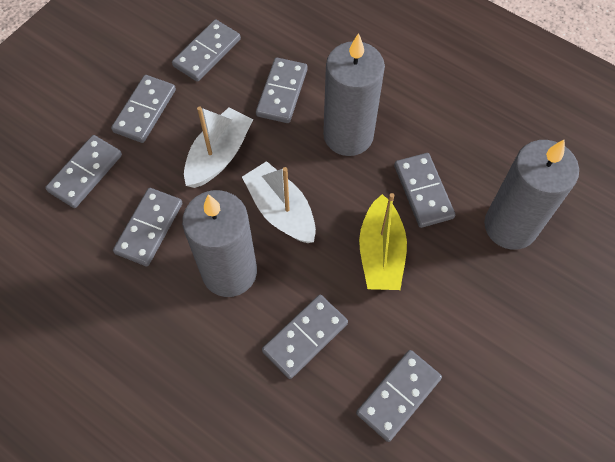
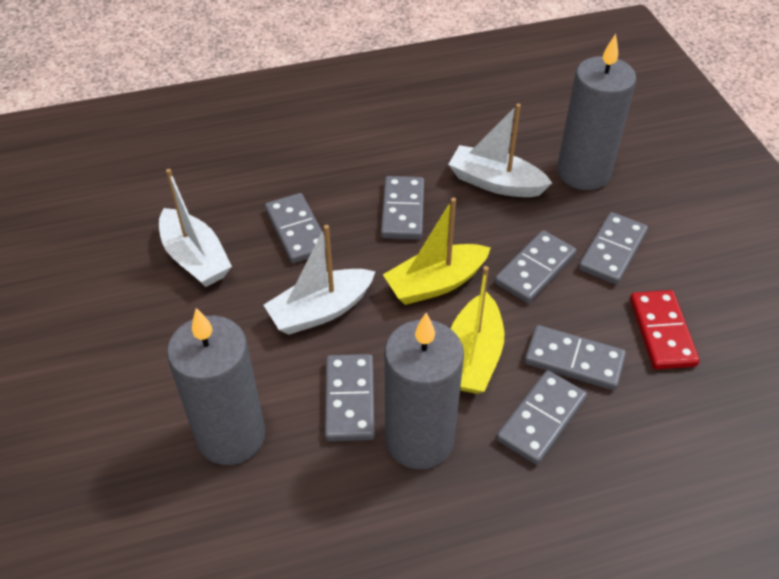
grey domino: [45,135,122,208] [111,75,176,143] [113,188,182,266] [172,19,241,82] [256,57,308,123] [262,295,348,379] [356,350,442,442] [394,153,455,228] = 8 -> [265,193,326,263] [325,354,375,441] [381,176,424,240] [495,230,577,303] [496,370,587,465] [524,325,626,390] [579,212,648,285] = 7
red domino: none = 0 -> [630,290,700,370] = 1
white boat: [184,106,253,188] [242,161,316,243] = 2 -> [159,169,232,287] [264,225,376,335] [448,104,552,197] = 3
yellow boat: [359,193,407,290] = 1 -> [383,198,491,305] [451,266,504,394] = 2

